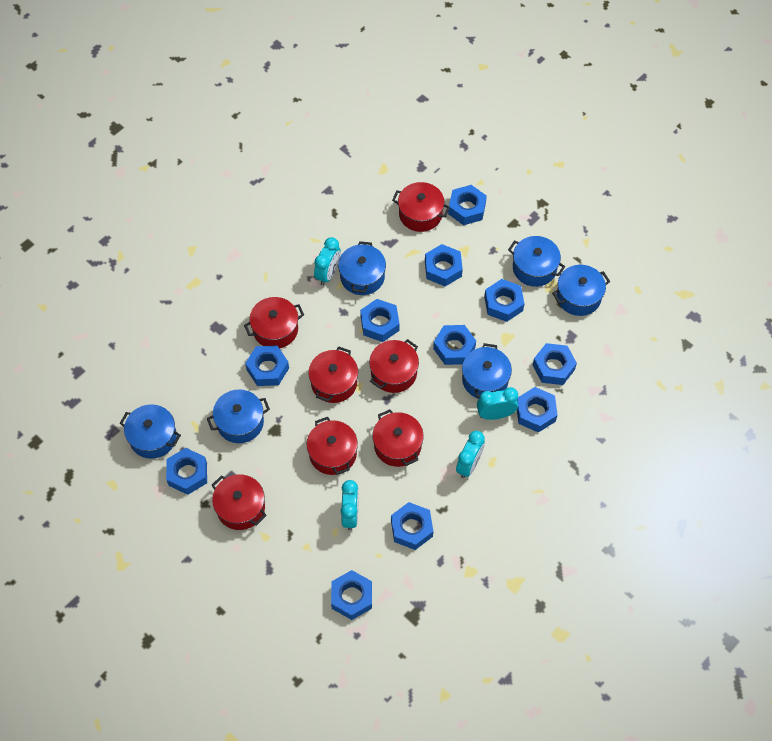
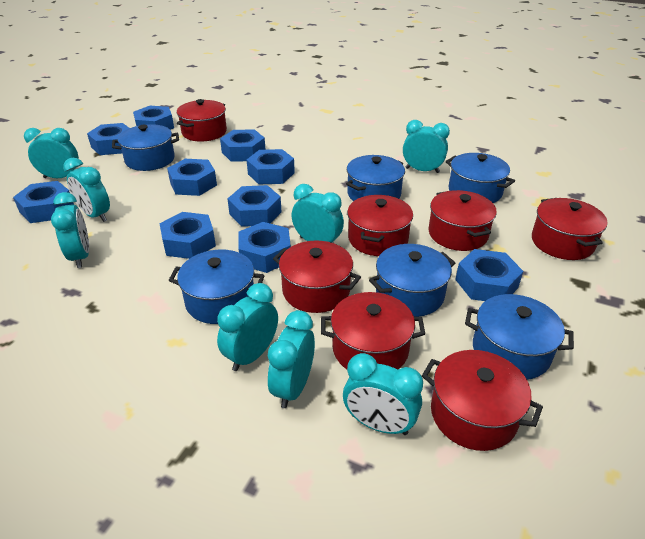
blue nut: [166,448,207,495] [245,345,289,386] [331,570,372,620] [360,299,399,342] [391,502,433,550] [425,244,463,286] [433,325,476,365] [448,185,487,225] [484,279,524,322] [517,387,558,433] [533,343,577,385] = 11 -> [13,181,74,223] [87,123,129,155] [133,106,174,130] [159,212,216,259] [167,159,217,196] [220,129,266,162] [228,185,281,227] [238,222,291,273] [247,149,295,185] [455,249,523,301] = 10
turquoise clock: [314,237,341,285] [341,480,359,530] [456,431,485,478] [477,387,518,420] = 4 -> [24,128,79,178] [51,192,89,268] [63,158,110,222] [217,283,278,371] [268,310,315,408] [292,184,344,243] [343,353,423,435] [403,120,450,173] = 8

